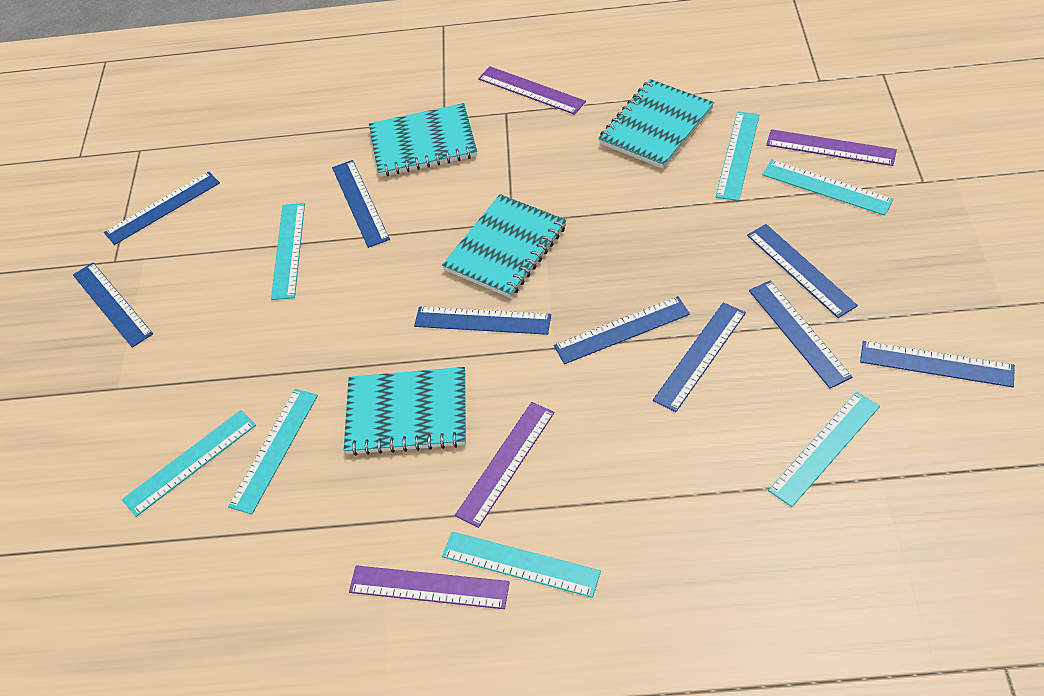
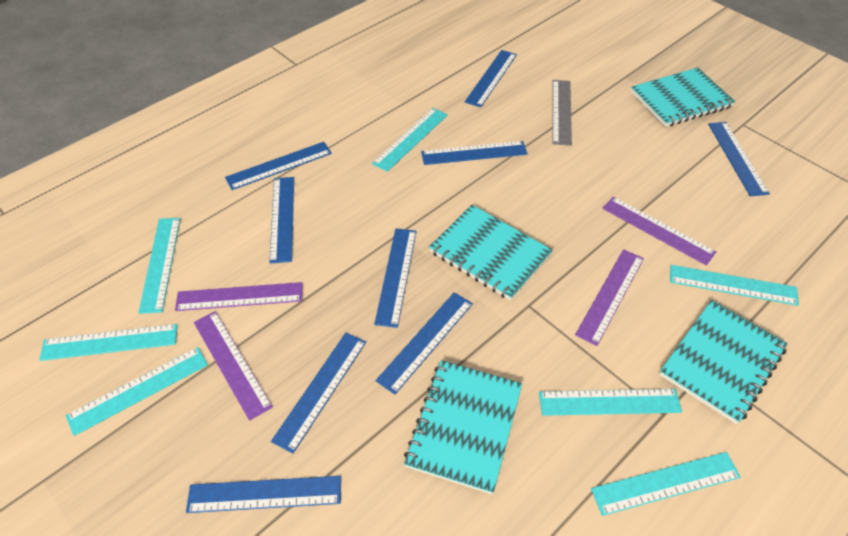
grey ruler: none = 0 -> [552,80,572,146] = 1

